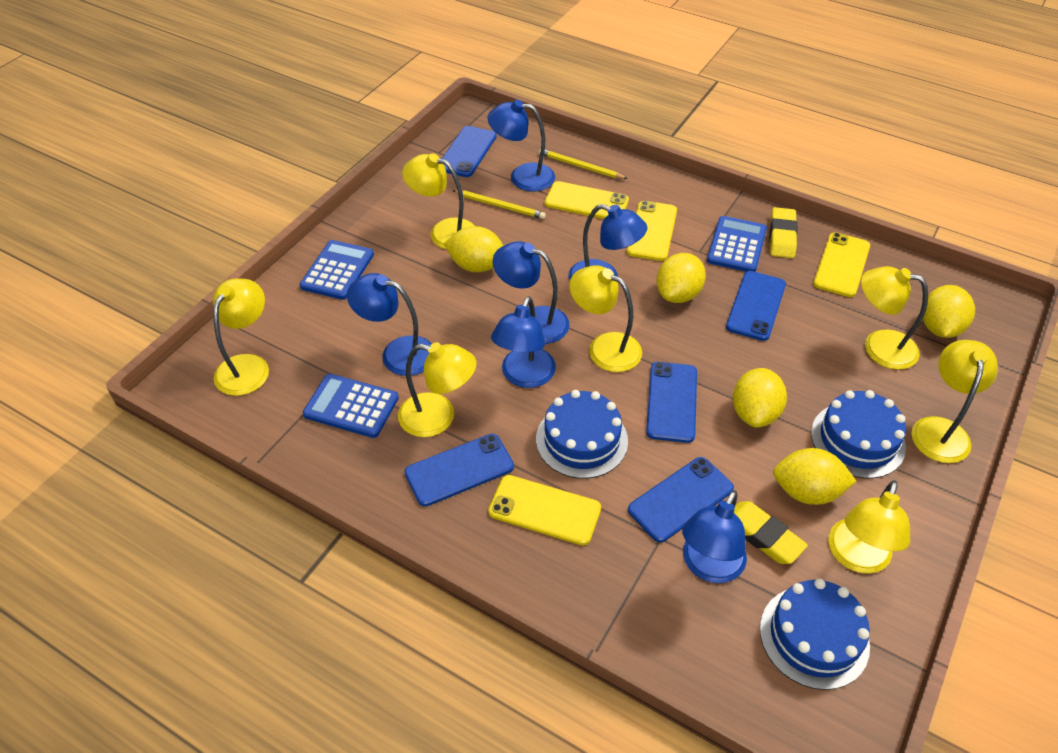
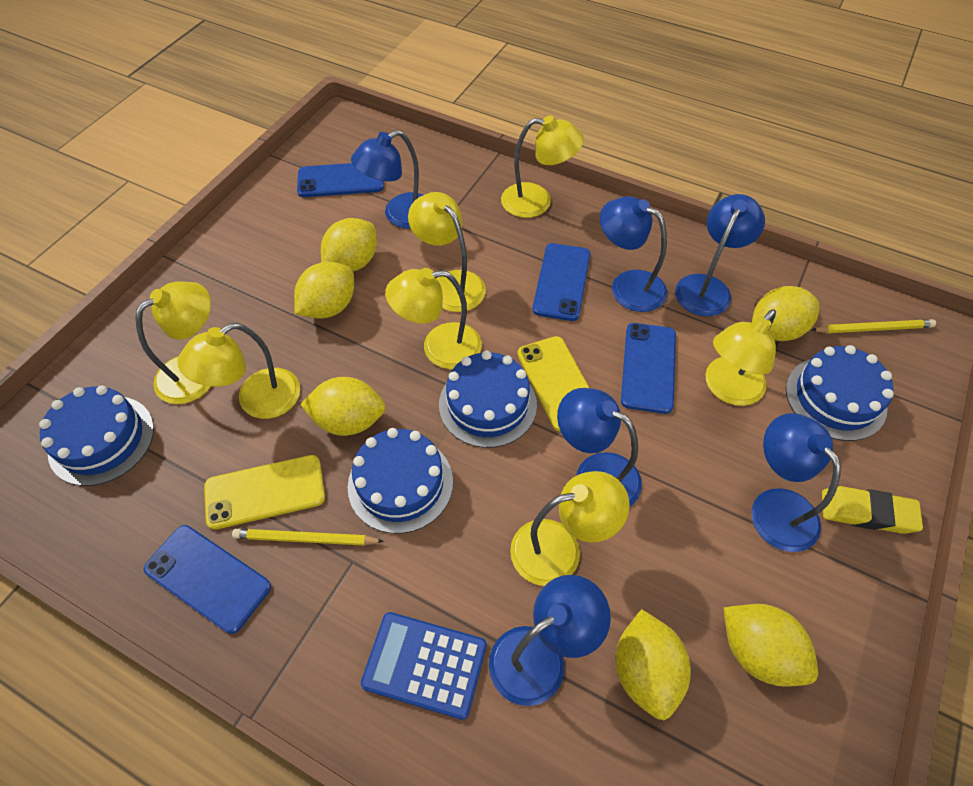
blue cake: [536,390,628,479] [760,579,870,690] [811,390,906,478] = 3 -> [39,385,154,486] [348,428,453,534] [439,351,537,448] [786,345,894,441] = 4
blue calculator: [300,240,374,300] [303,374,399,438] [707,216,767,272] = 3 -> [361,612,487,720] = 1
blue phone: [405,434,514,506] [442,126,497,177] [628,457,734,543] [646,362,697,443] [726,271,786,341] = 5 -> [144,525,271,634] [297,163,384,197] [532,243,590,321] [621,323,676,414] = 4
yellow eraser: [734,501,808,564] [770,207,798,258] = 2 -> [822,486,923,534] = 1
yellow lemon: [443,226,504,272] [656,253,706,303] [733,368,787,428] [773,448,857,505] [923,285,975,338] = 5 -> [294,262,354,319] [300,377,386,436] [321,218,377,271] [615,609,691,720] [724,604,818,687] [752,286,819,341] = 6
yellow phone: [488,475,601,545] [545,181,629,219] [627,201,677,261] [813,232,870,297] = 4 -> [204,455,325,530] [517,336,589,432] = 2

